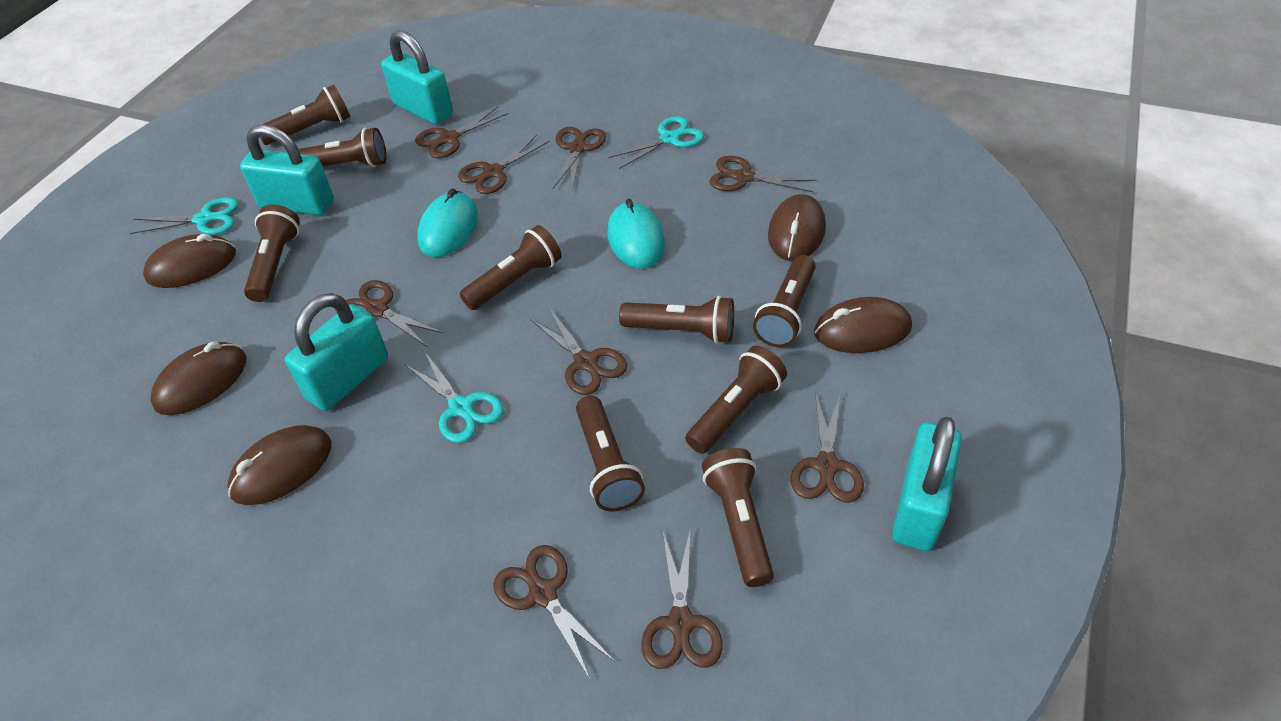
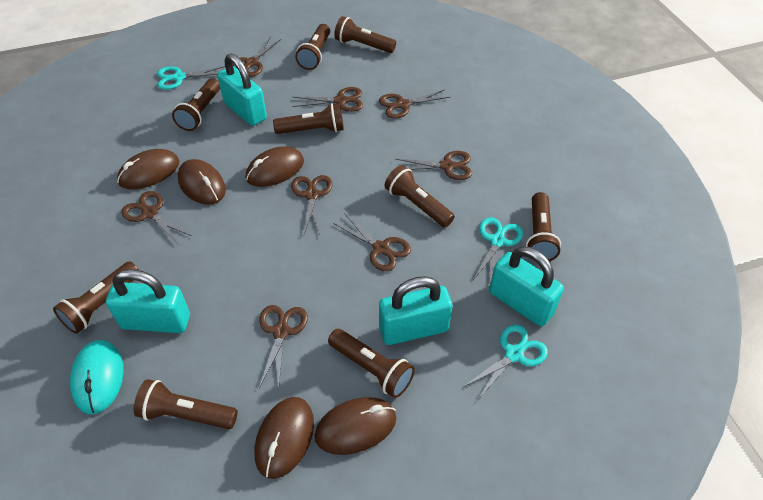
brown scissors: [345,280,443,347] [415,107,509,159] [458,135,550,194] [493,545,615,679] [530,308,627,395] [552,127,606,191] [641,531,723,669] [710,156,817,192] [791,391,864,503] = 9 -> [121,191,192,245] [233,36,281,77] [259,305,308,391] [291,175,332,235] [292,87,363,112] [333,213,411,271] [379,89,450,119] [396,151,472,180] = 8
turquoise mouse: [417,189,478,257] [607,199,665,269] = 2 -> [70,340,124,414] = 1

